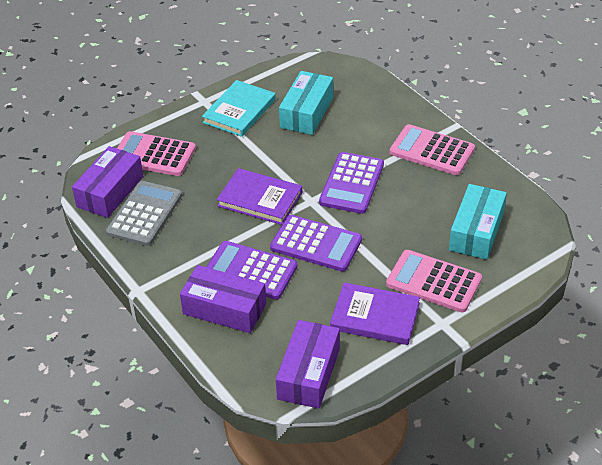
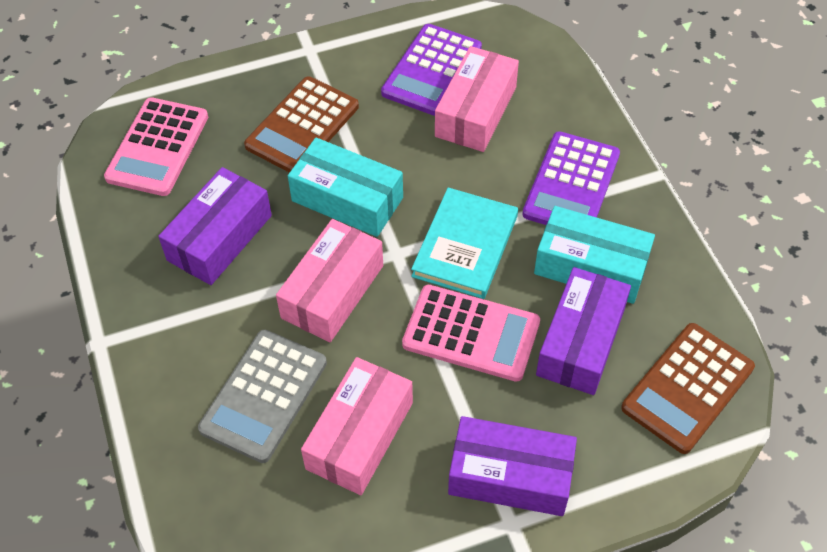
brown calculator: none = 0 -> [244,76,359,173] [621,323,755,454] = 2
pink box: none = 0 -> [276,219,383,342] [301,357,413,495] [435,46,519,152] = 3
pink calculator: [117,131,196,176] [386,250,482,312] [389,124,475,175] = 3 -> [104,97,208,196] [402,285,540,382] = 2
purple book: [217,168,302,225] [330,282,420,345] = 2 -> none = 0
purple calculator: [206,241,297,300] [270,215,362,271] [319,152,384,214] = 3 -> [381,24,482,116] [522,131,620,225] = 2

